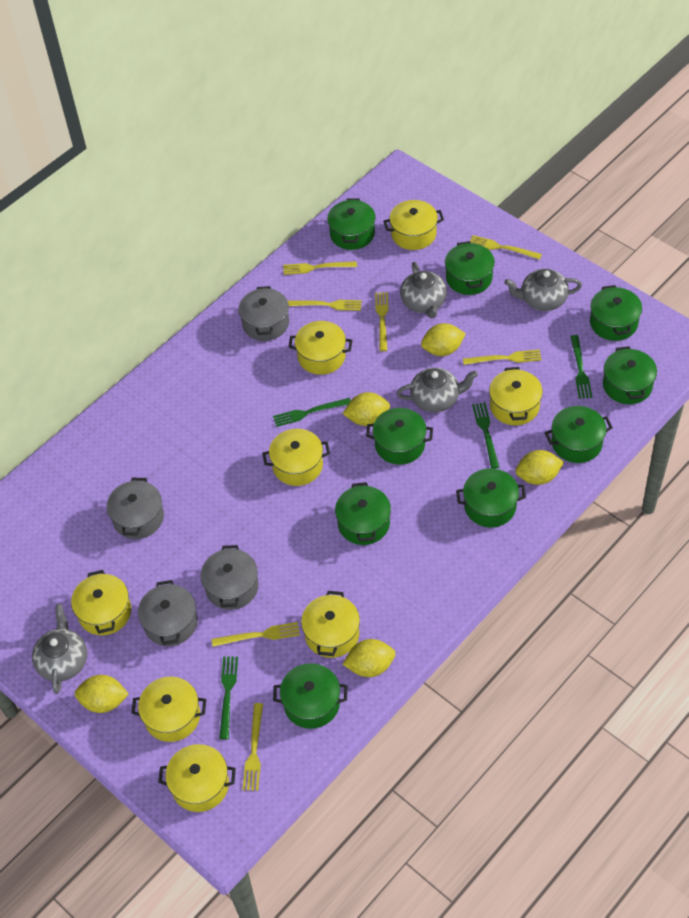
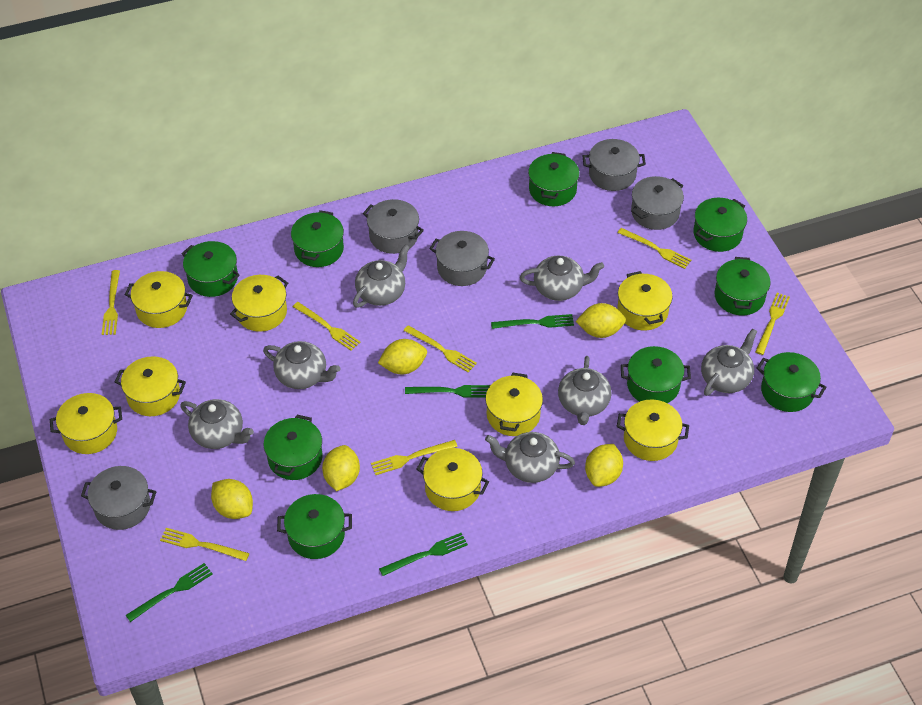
grey pot: [107,478,164,539] [138,580,197,646] [201,545,259,610] [238,286,289,341] = 4 -> [81,466,156,530] [363,199,424,254] [430,231,495,286] [583,139,646,191] [631,176,684,230] = 5
grey teapot: [32,604,87,694] [397,368,478,413] [400,262,447,318] [504,269,582,311] = 4 -> [180,399,254,449] [263,341,340,389] [353,244,410,308] [485,432,575,483] [520,256,604,301] [558,356,612,425] [701,329,758,396] = 7

